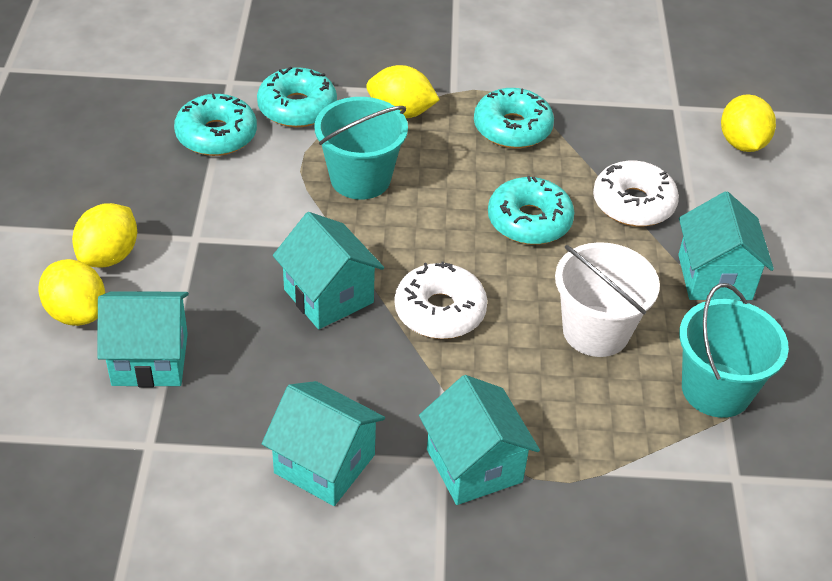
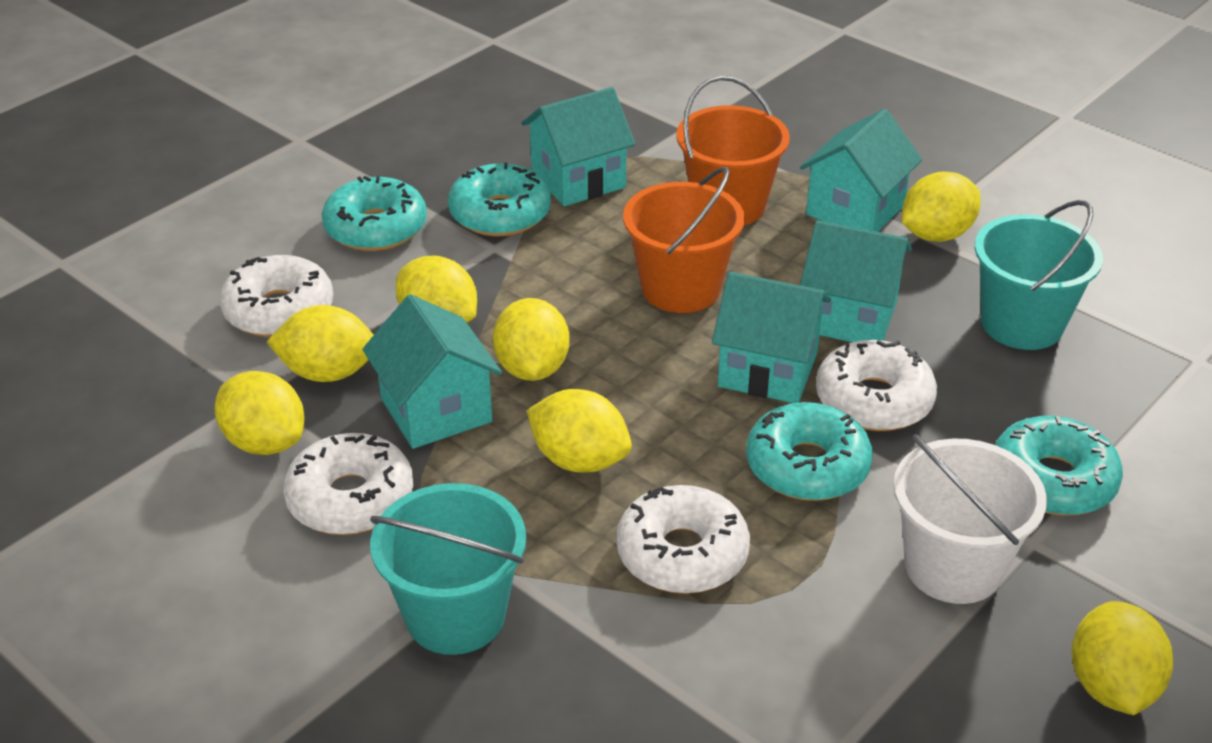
orange bucket: none = 0 -> [623,167,745,313] [676,76,790,225] = 2
white donut: [394,262,487,339] [593,161,679,226] = 2 -> [220,255,333,337] [283,433,413,535] [616,485,750,594] [816,340,937,431] = 4
yellow lemon: [38,259,105,326] [72,203,137,267] [366,65,440,118] [721,94,776,152] = 4 -> [215,371,305,455] [267,305,373,382] [396,256,477,323] [493,298,570,381] [526,389,632,472] [902,171,981,242] [1071,601,1173,715] = 7

